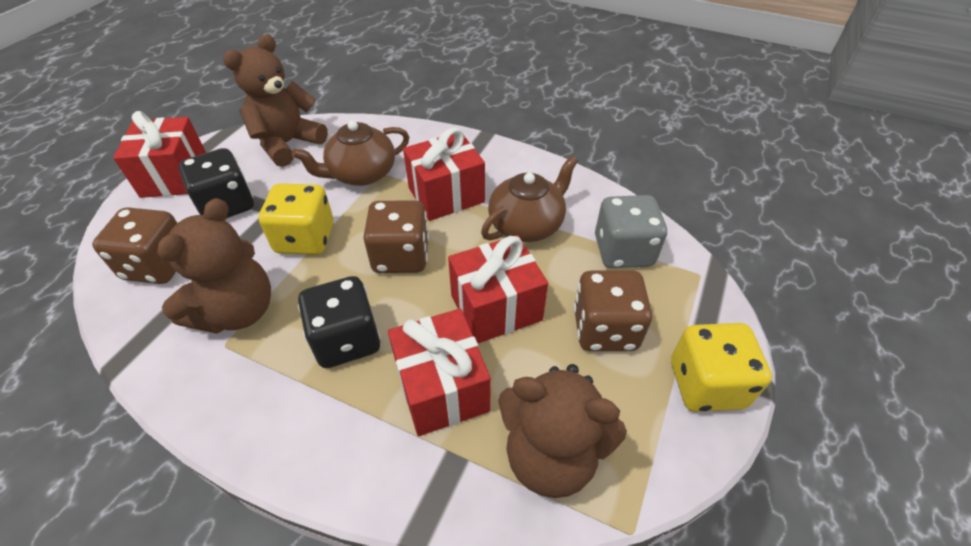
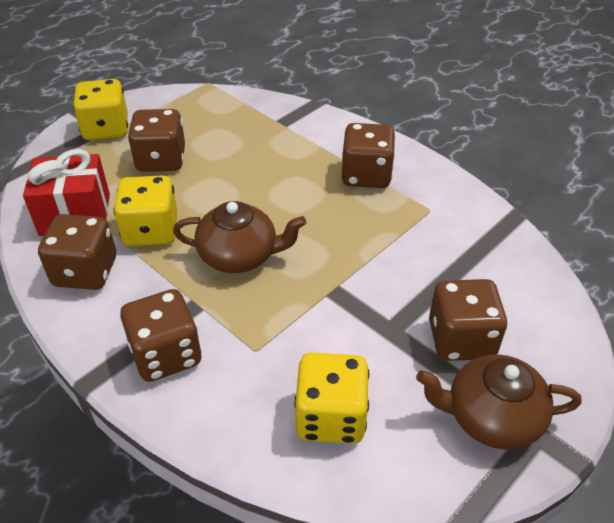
black dice: [178,148,254,218] [298,276,380,368] = 2 -> none = 0
brown dice: [92,207,177,284] [363,200,429,273] [574,271,652,351] = 3 -> [38,214,116,290] [120,289,201,382] [128,109,185,172] [342,123,395,188] [429,279,507,361] = 5
brown teddy bear: [157,198,271,334] [223,34,328,167] [498,364,627,498] = 3 -> none = 0
grey dice: [595,195,667,268] = 1 -> none = 0
red gift: [113,111,206,198] [388,308,491,436] [403,127,485,221] [448,235,548,343] = 4 -> [23,149,110,236] = 1
yellow dice: [259,183,334,255] [671,323,772,412] = 2 -> [73,79,128,140] [113,175,177,246] [294,353,369,444] = 3

